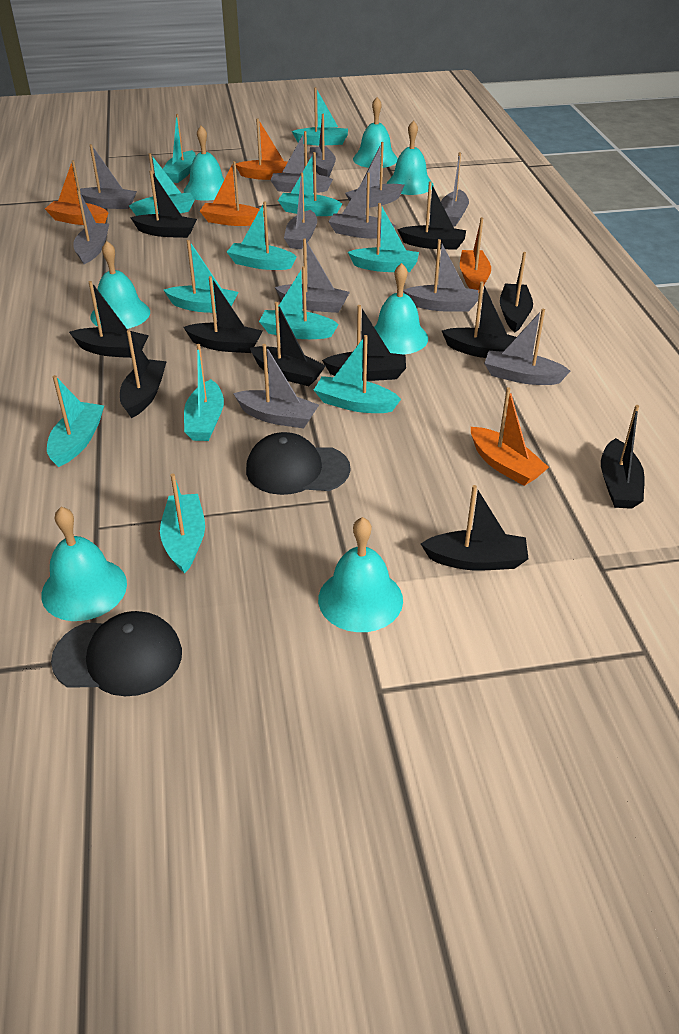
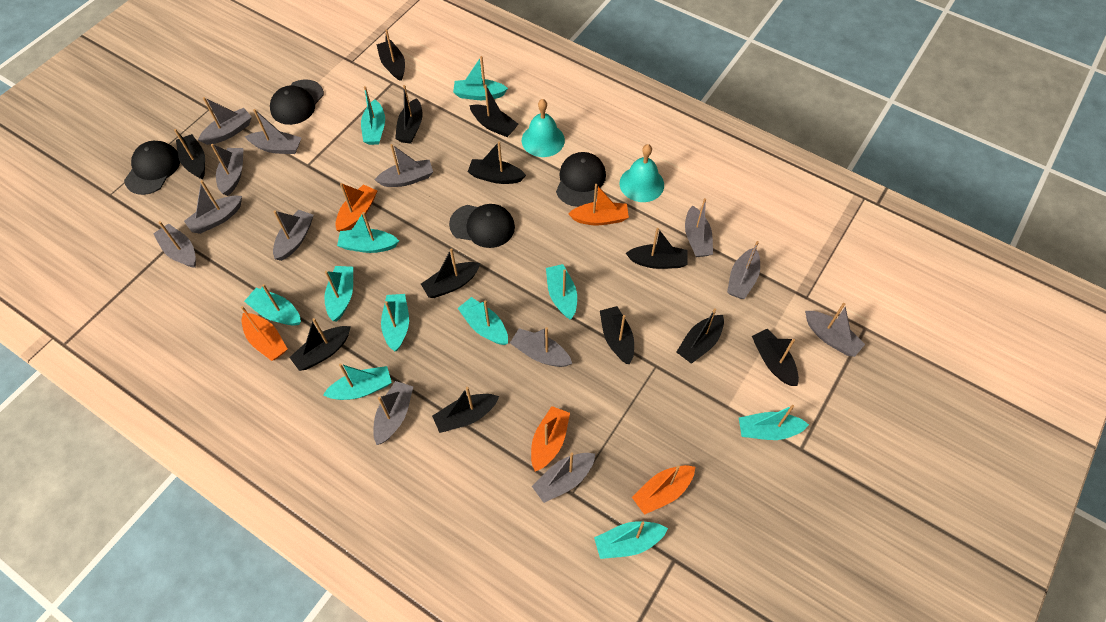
black boat: [69,281,149,358] [120,330,167,418] [130,170,197,238] [183,276,263,353] [250,302,326,386] [322,305,406,381] [397,181,466,250] [421,485,529,571] [442,282,516,358] [500,252,533,332] [601,405,645,509] = 11 -> [174,129,205,180] [289,318,351,371] [377,30,405,81] [395,85,423,144] [421,248,481,298] [432,387,499,433] [468,141,526,184] [469,85,519,137] [600,306,634,364] [626,228,688,269] [677,308,724,364] [752,328,799,386] = 12
black cap: [51,611,182,696] [246,432,350,495] = 2 -> [124,141,180,195] [270,80,324,125] [449,204,515,248] [556,152,606,207] = 4
grey boat: [73,190,109,264] [80,144,137,209] [233,344,319,429] [270,131,333,193] [275,238,350,313] [284,172,317,249] [309,114,336,177] [328,172,395,239] [345,142,405,208] [403,239,479,312] [441,152,469,227] [484,309,570,385] = 12 -> [153,221,196,268] [184,180,242,234] [198,97,252,145] [211,144,244,196] [245,109,302,154] [273,210,313,261] [373,381,413,445] [375,144,433,187] [510,327,572,367] [532,452,595,503] [685,198,713,257] [727,241,760,299] [805,303,865,357] = 13
turquoise bell: [41,507,127,621] [90,241,150,329] [184,126,224,201] [318,517,403,632] [353,97,398,168] [374,263,428,355] [387,120,434,195] = 7 -> [522,99,565,157] [620,144,664,202] = 2
turquoise boat: [47,375,104,467] [129,153,194,216] [160,474,205,573] [163,114,196,183] [164,240,239,313] [184,344,224,441] [227,201,297,270] [259,266,339,339] [278,152,342,216] [292,87,348,145] [314,335,401,413] [348,203,419,272] = 12 -> [244,284,301,326] [323,363,392,400] [324,266,353,321] [337,212,399,253] [361,86,385,145] [381,294,409,351] [453,56,508,100] [458,297,508,345] [546,264,577,319] [594,521,668,559] [739,405,809,440] = 11

